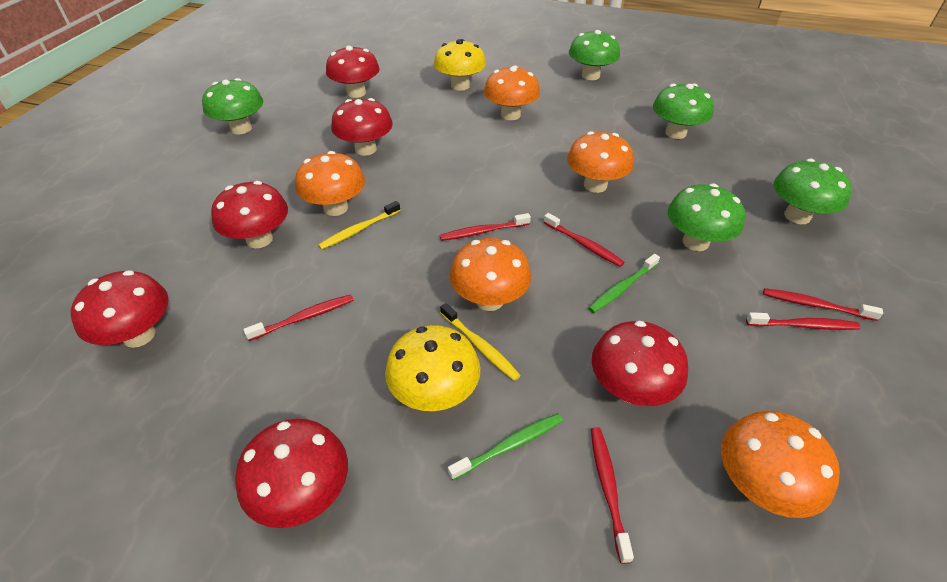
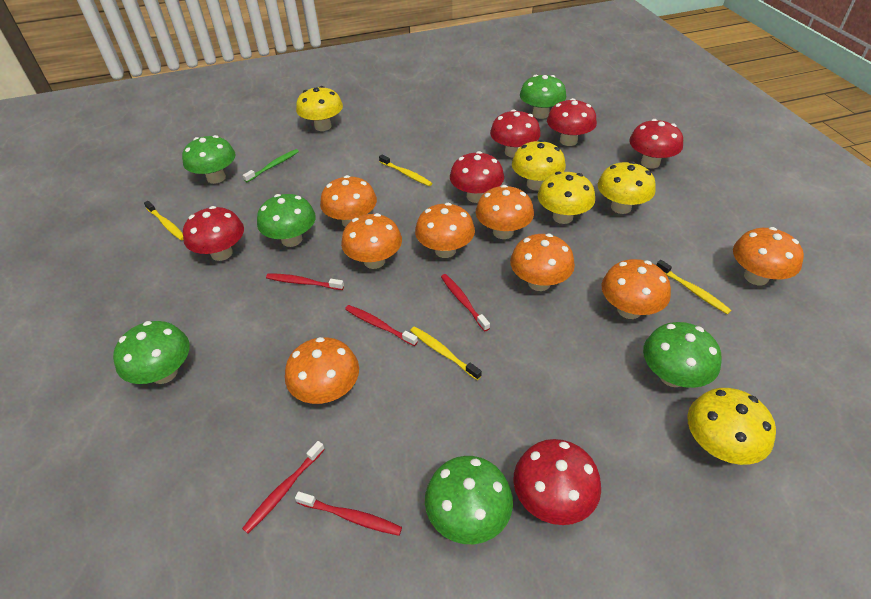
green mushroom: [202,78,263,134] [569,30,620,80] [653,84,714,139] [668,184,745,251] [774,158,852,224] = 5 -> [113,321,190,384] [182,135,235,184] [257,194,316,247] [425,456,513,544] [520,75,567,119] [643,322,721,388] = 6
green toothbrush: [448,413,563,480] [588,254,660,313] = 2 -> [243,149,299,182] = 1
orange mushroom: [295,151,365,216] [450,238,531,311] [484,66,540,120] [567,131,634,193] [721,411,840,518] = 5 -> [285,337,359,404] [320,175,377,227] [341,213,402,269] [415,203,475,258] [476,185,534,239] [510,234,575,291] [602,259,671,319] [733,227,804,285] = 8
red toothbrush: [243,294,353,341] [440,213,531,241] [544,213,625,267] [591,427,634,564] [746,312,860,330] [763,288,883,321] = 6 -> [242,441,325,533] [266,273,344,290] [295,491,402,536] [345,305,418,346] [441,274,490,331] = 5
yellow mushroom: [385,325,480,411] [434,39,486,91] = 2 -> [296,86,343,131] [512,140,566,191] [537,171,595,224] [598,161,656,214] [687,388,776,465] = 5
yellow toothbrush: [318,201,400,250] [440,303,521,381] = 2 -> [144,201,183,240] [379,155,432,186] [410,326,482,380] [656,260,732,314] = 4

